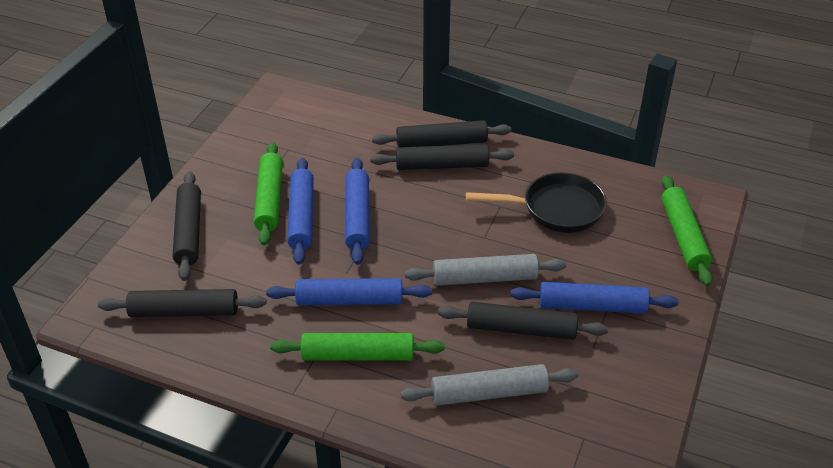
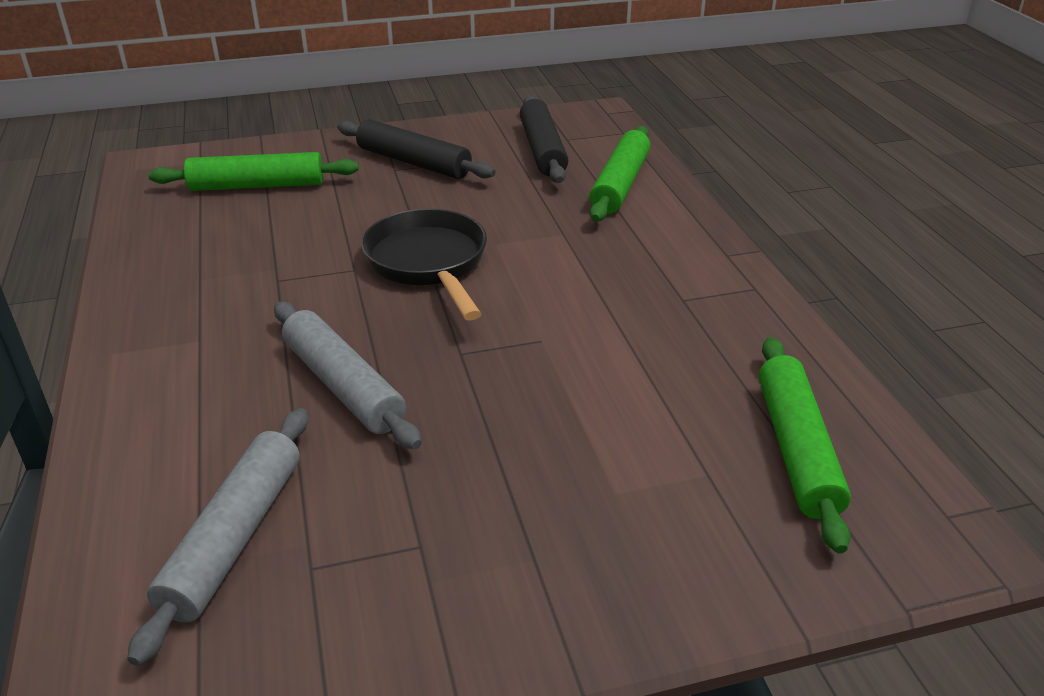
black rolling pin: [98,289,266,317] [173,171,201,281] [370,144,514,170] [372,120,512,147] [438,302,608,340] = 5 -> [337,119,495,179] [520,95,568,183] = 2
blue rolling pin: [266,278,432,305] [287,158,314,265] [345,158,370,265] [510,282,678,314] = 4 -> none = 0

